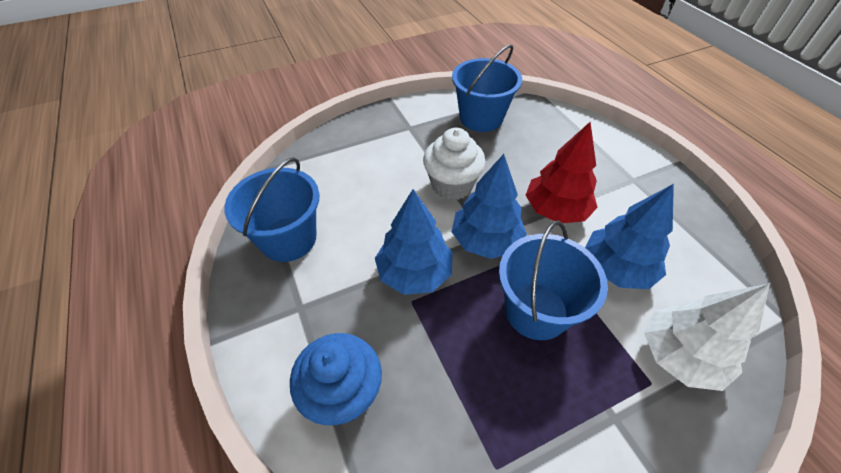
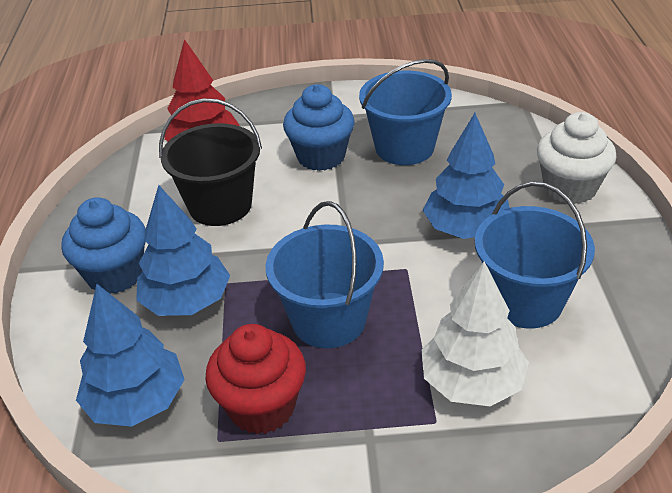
black bucket: none = 0 -> [159,98,262,226] = 1
blue cupcake: [290,333,382,425] = 1 -> [62,198,146,294] [283,84,355,171] = 2
red cupcake: none = 0 -> [205,324,306,434] = 1

